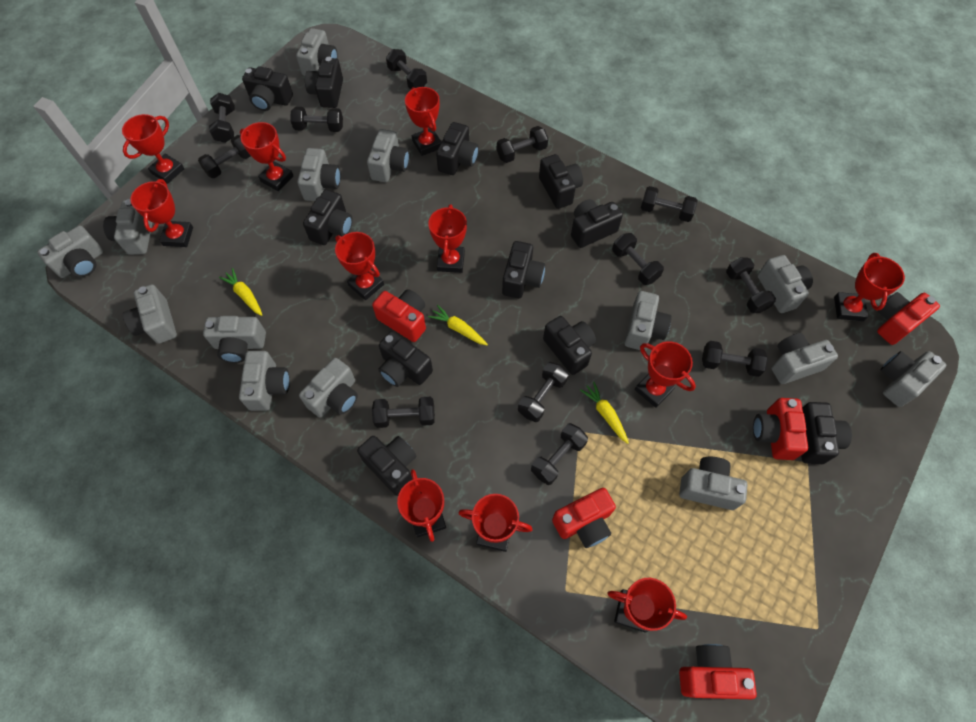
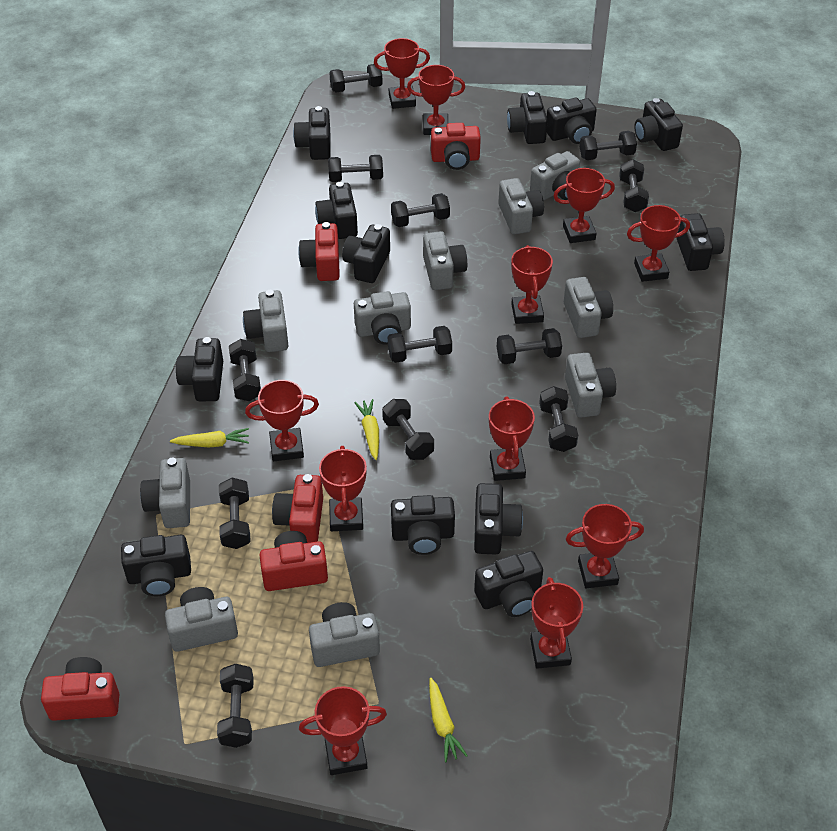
black camera: [242,66,293,111] [303,190,353,245] [305,57,343,108] [357,436,417,496] [378,331,433,387] [436,122,479,175] [502,241,545,299] [539,154,583,209] [543,316,596,375] [571,199,623,248] [801,402,852,464] = 11 -> [121,535,191,597] [176,337,223,401] [293,106,331,160] [315,182,358,239] [342,224,390,283] [391,495,455,555] [474,483,523,555] [474,551,543,617] [507,91,548,144] [547,98,597,144] [634,98,683,151] [676,213,725,271] = 12
grey camera: [37,225,104,278] [103,199,153,255] [123,284,177,344] [203,316,266,363] [239,351,290,411] [296,28,338,76] [297,148,341,201] [299,358,358,417] [367,129,409,182] [624,291,672,350] [679,457,748,510] [758,255,813,313] [771,333,838,384] [880,351,947,407] = 14 -> [140,458,190,528] [165,587,238,652] [243,290,288,352] [309,602,380,667] [354,291,411,345] [423,231,467,290] [498,178,544,234] [530,151,580,201] [564,277,613,338] [565,352,616,418] = 10

